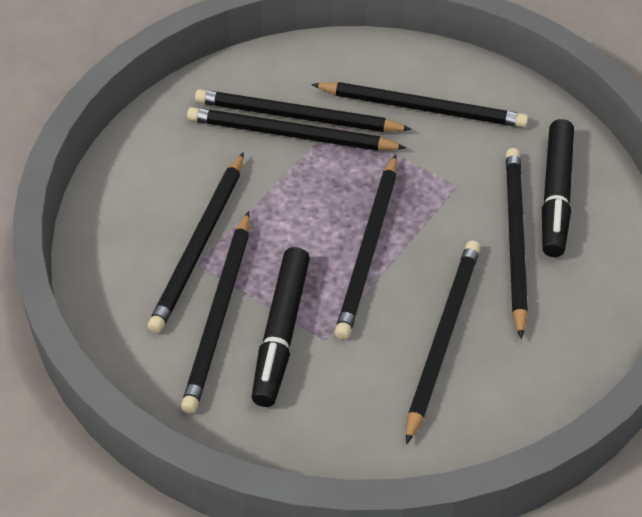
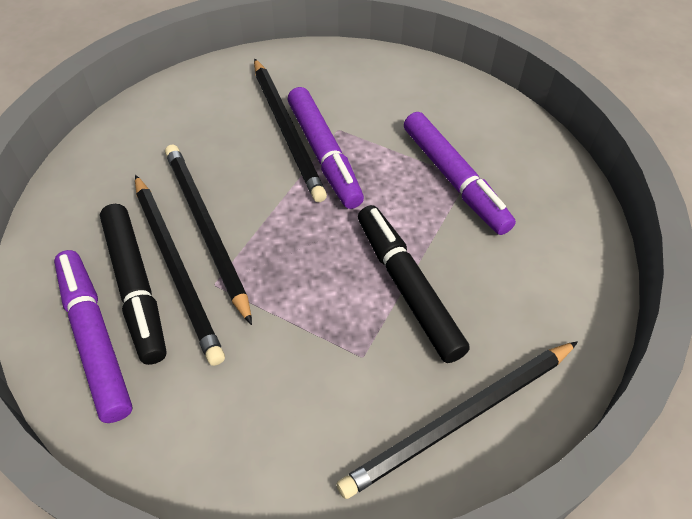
black pencil: [148,152,244,333] [181,211,250,413] [187,107,406,151] [195,89,412,132] [311,82,528,128] [335,154,397,340] [406,240,481,444] [506,148,528,339] = 8 -> [135,175,225,366] [165,145,252,325] [254,58,327,202] [336,341,578,499] = 4
purple marker: none = 0 -> [54,250,132,423] [288,87,364,209] [404,112,516,235] = 3

